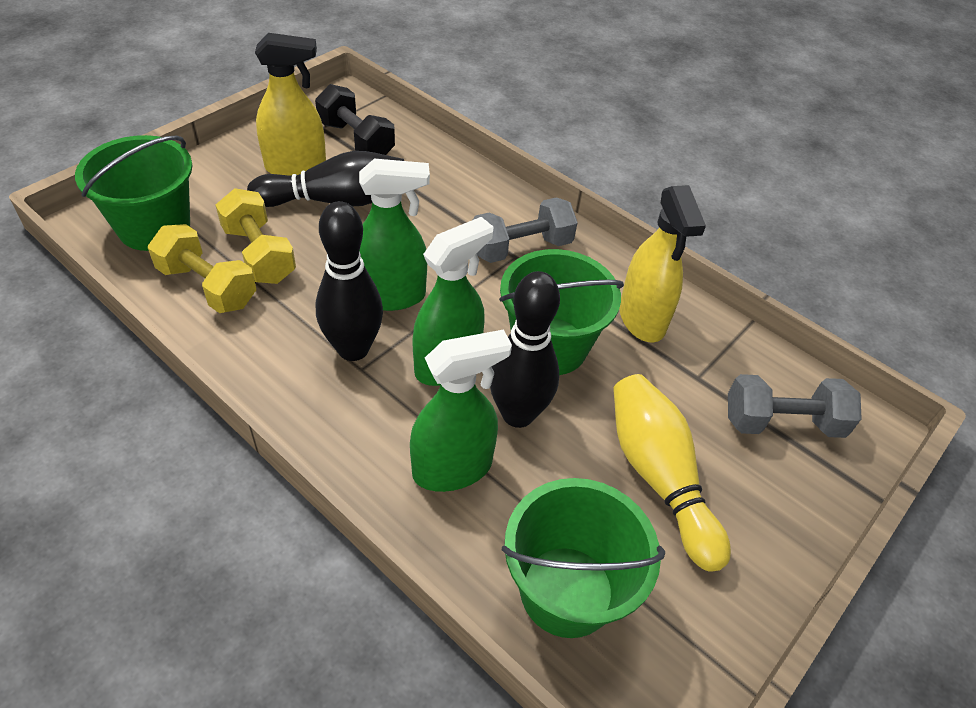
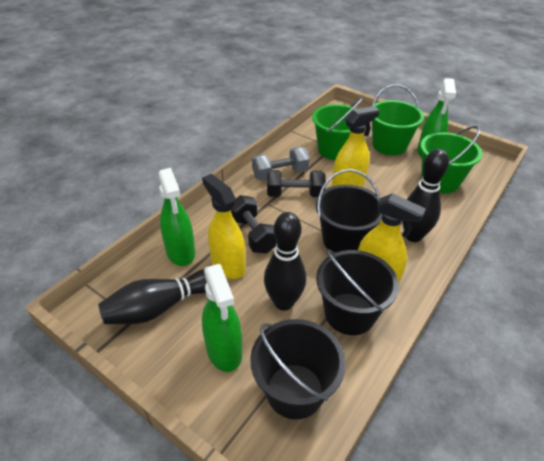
black bucket: none = 0 -> [250,319,346,420] [316,169,382,253] [316,249,399,335] = 3
black dumbbell: [315,84,395,155] = 1 -> [231,195,276,253] [267,170,325,197] = 2
grey dumbbell: [473,197,578,263] [728,374,862,438] = 2 -> [252,147,310,181] = 1
yellow bowling pin: [613,374,731,571] = 1 -> none = 0
yellow dumbbell: [148,224,256,313] [216,188,296,284] = 2 -> none = 0
yellow spray bottle: [255,33,326,176] [619,185,706,343] = 2 -> [202,174,246,279] [332,106,380,187] [358,193,426,283] = 3

